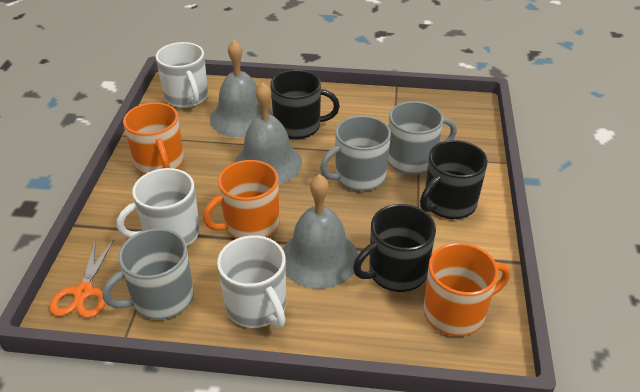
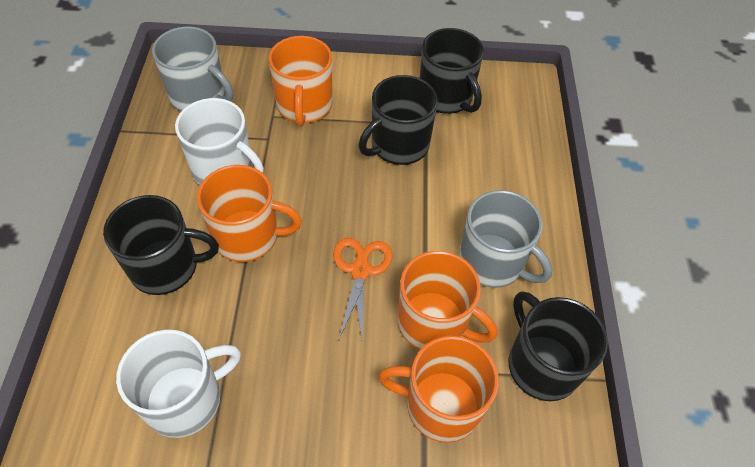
black mug: [270,70,340,139] [353,204,436,292] [420,140,488,219] = 3 -> [103,195,219,295] [359,75,438,165] [420,28,484,114] [509,291,608,401] = 4
grey bell: [210,40,273,137] [234,82,302,184] [283,174,358,289] = 3 -> none = 0
grey mug: [102,228,194,320] [320,116,391,191] [388,101,457,175] = 3 -> [152,27,233,111] [459,190,552,288] = 2
orange mug: [123,102,184,174] [203,160,279,239] [423,243,510,336] = 3 -> [197,165,302,262] [269,36,332,126] [378,336,499,443] [398,251,497,350] = 4
white mug: [117,168,200,246] [156,42,208,108] [217,235,286,328] = 3 -> [116,330,241,438] [175,98,264,185] = 2

